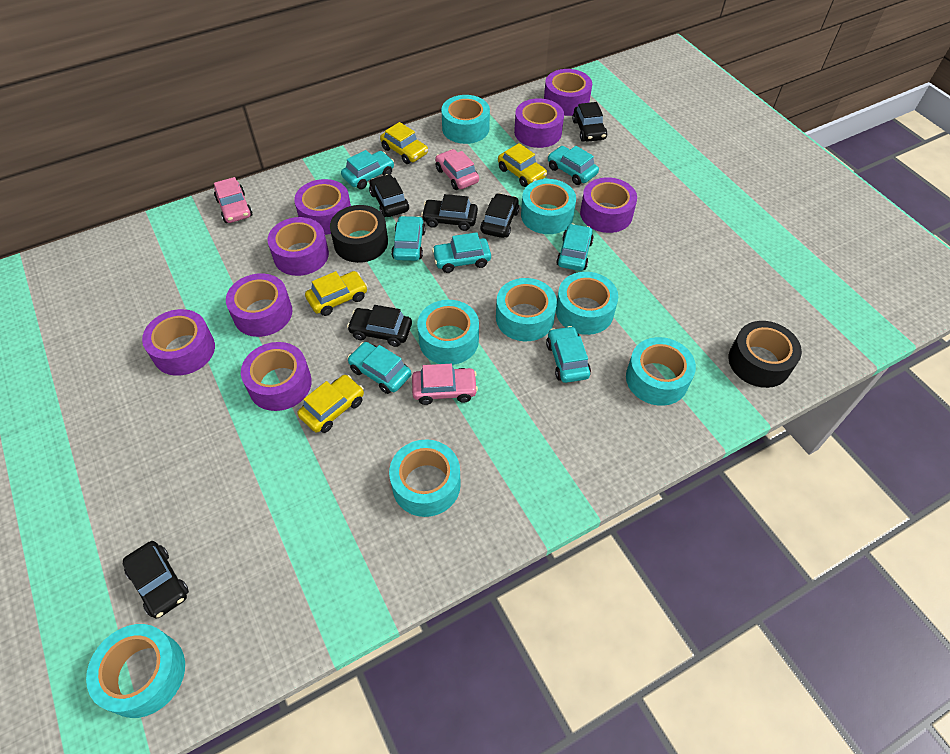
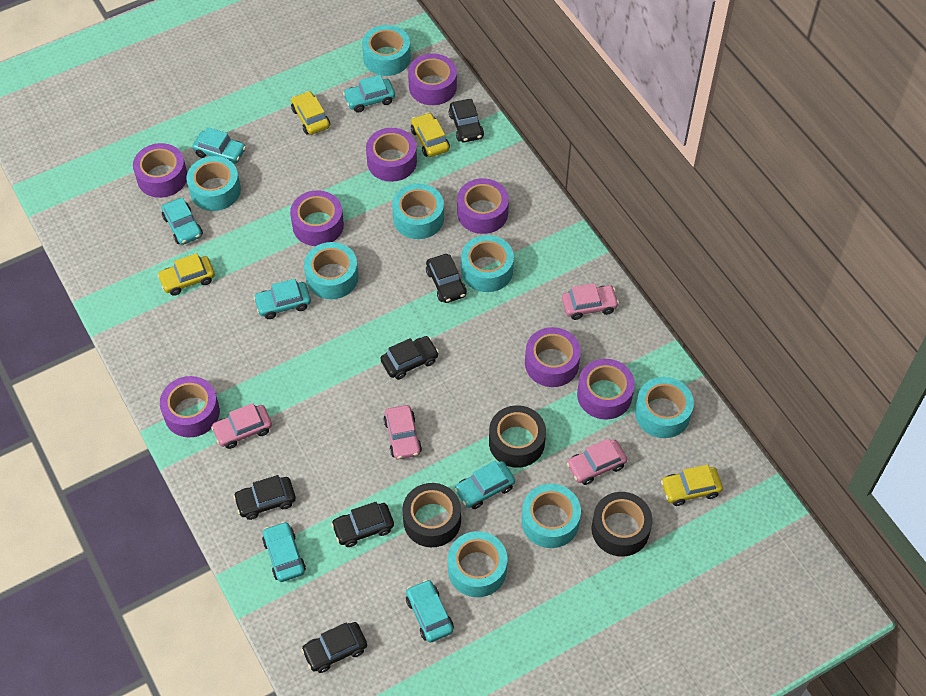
black tape: [330,205,388,263] [728,321,802,388] = 2 -> [402,483,461,547] [489,405,546,468] [592,492,653,557] = 3
pink car: [214,177,253,223] [412,364,478,405] [435,149,479,190] = 3 -> [211,403,272,449] [383,405,422,460] [562,283,619,320] [567,438,627,485] = 4

